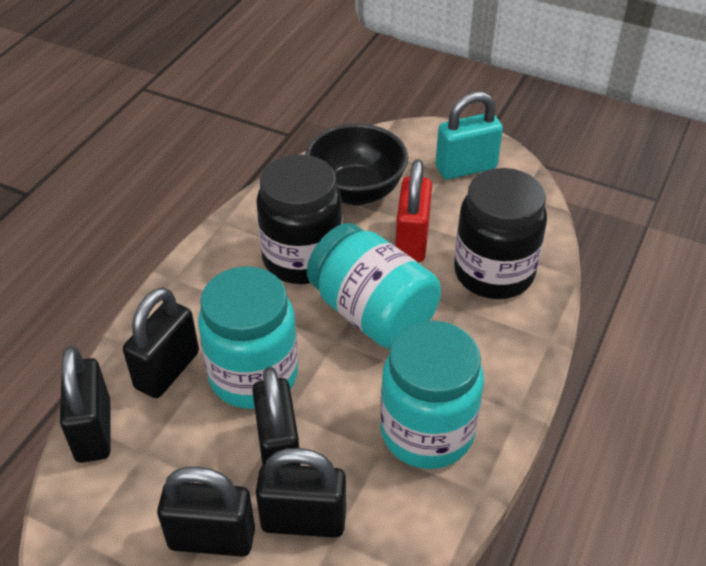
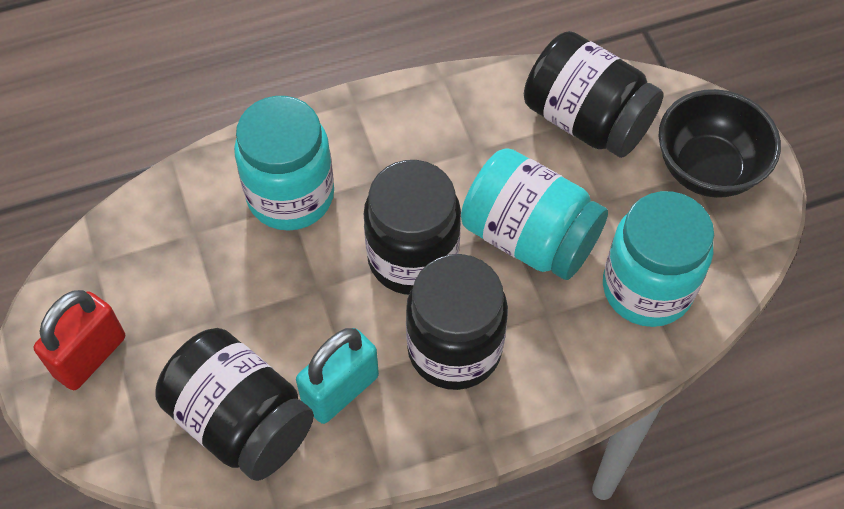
black jar: [256,154,343,284] [454,168,547,299] = 2 -> [155,328,314,481] [364,160,461,295] [406,254,508,390] [524,31,664,158] = 4
black padlock: [60,346,111,463] [123,287,199,398] [157,467,255,557] [252,367,301,466] [256,448,346,538] = 5 -> none = 0

